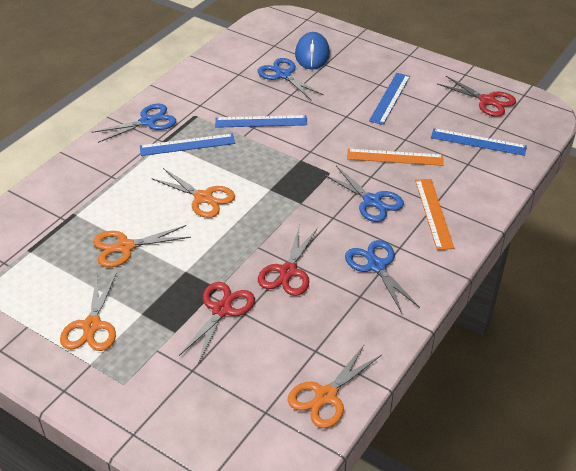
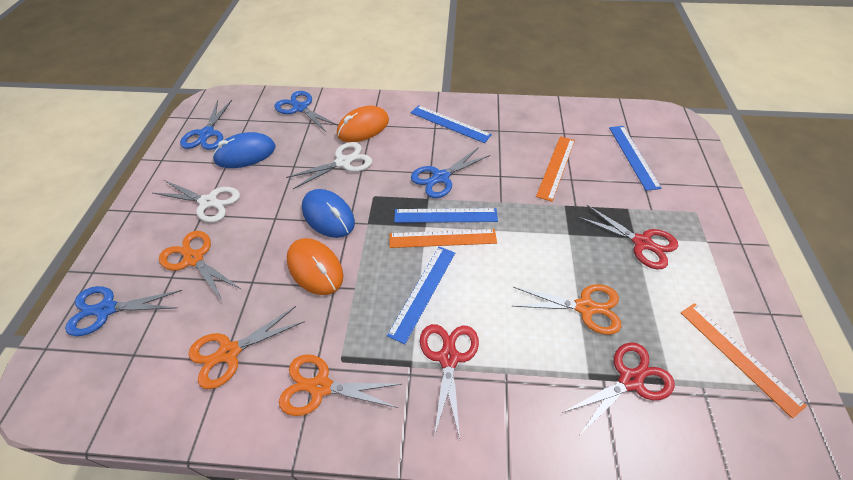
blue mouse: [295,32,330,70] = 1 -> [213,132,275,168] [302,189,355,238] = 2
orange mouse: none = 0 -> [287,238,343,295] [337,106,389,142] = 2
orange ruler: [347,149,444,166] [415,179,454,250] = 2 -> [389,229,497,248] [536,136,575,202] [681,303,807,418] = 3
white scissors: none = 0 -> [153,180,240,223] [286,142,372,189] = 2

